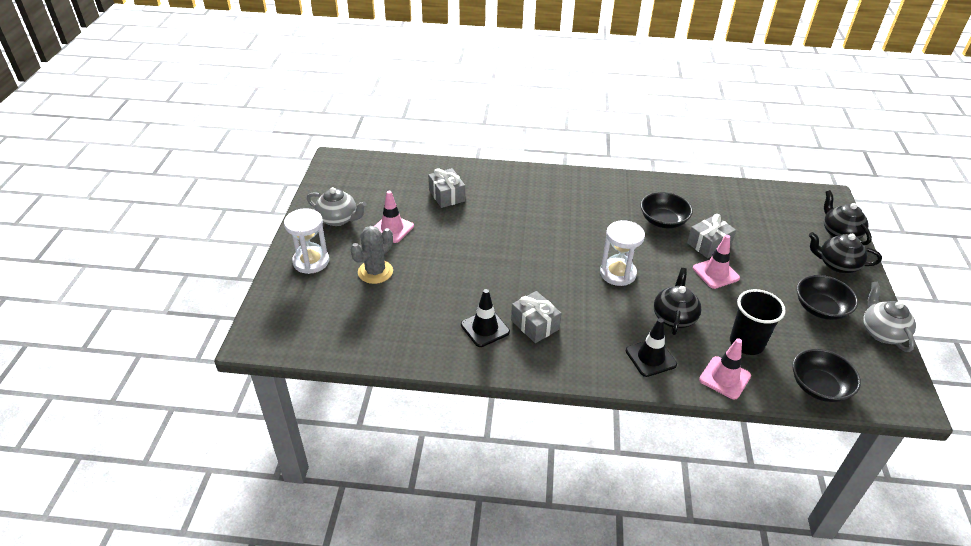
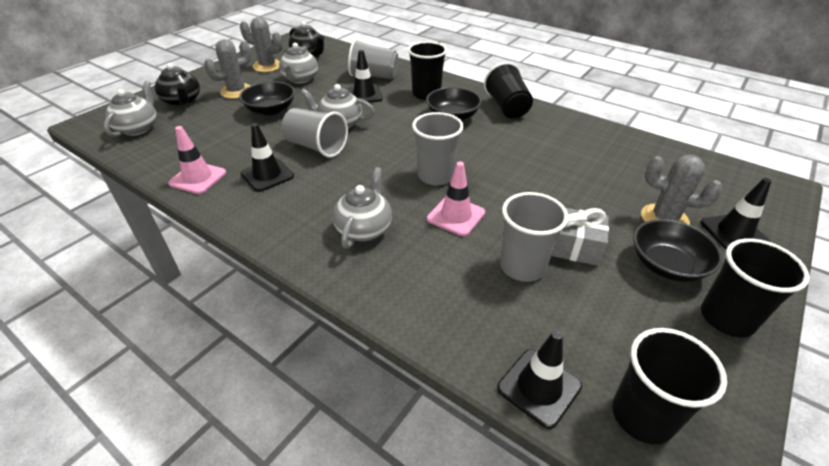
black cup: [730,289,786,355] = 1 -> [408,42,447,100] [484,62,533,119] [612,328,727,444] [701,239,810,337] = 4
black teapot: [654,268,701,335] [809,232,882,273] [824,190,872,245] = 3 -> [155,63,200,107] [289,21,324,58] = 2
black traffic cone: [461,289,510,347] [626,318,677,377] = 2 -> [241,123,294,192] [347,50,383,103] [497,331,582,429] [701,178,771,249] = 4
grey cactus: [350,226,393,284] = 1 -> [204,39,251,99] [240,17,283,72] [641,155,722,225] = 3
grey cup: none = 0 -> [282,108,348,158] [348,39,398,79] [412,112,464,185] [500,192,568,282] = 4
grey gift: [428,168,465,208] [511,291,561,343] [687,214,736,258] = 3 -> [551,208,609,266] = 1
grey teapot: [307,187,367,226] [863,282,916,352] = 2 -> [104,81,156,137] [279,43,318,83] [300,84,375,129] [332,167,392,248] = 4
pink traffic cone: [374,191,414,243] [693,235,740,289] [699,338,751,399] = 3 -> [168,126,226,194] [427,161,485,236] = 2
white hourglass: [284,208,329,274] [600,220,645,286] = 2 -> none = 0

